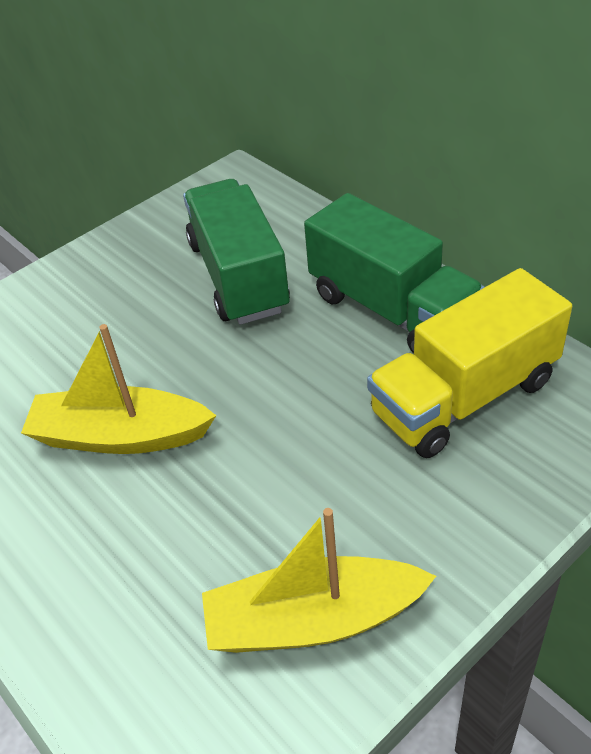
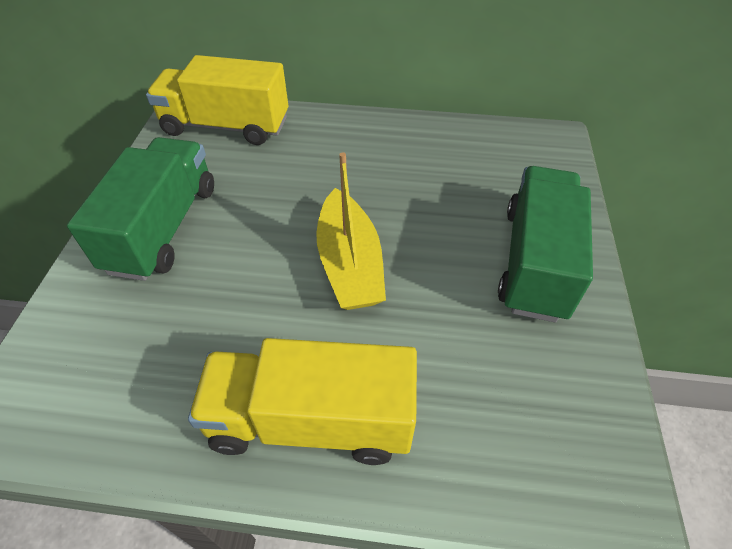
yellow boat: [21,324,217,454] [202,508,436,653] = 2 -> [316,152,386,310] = 1
yellow truck: [367,268,572,458] = 1 -> [146,55,288,145] [188,338,417,465] = 2

